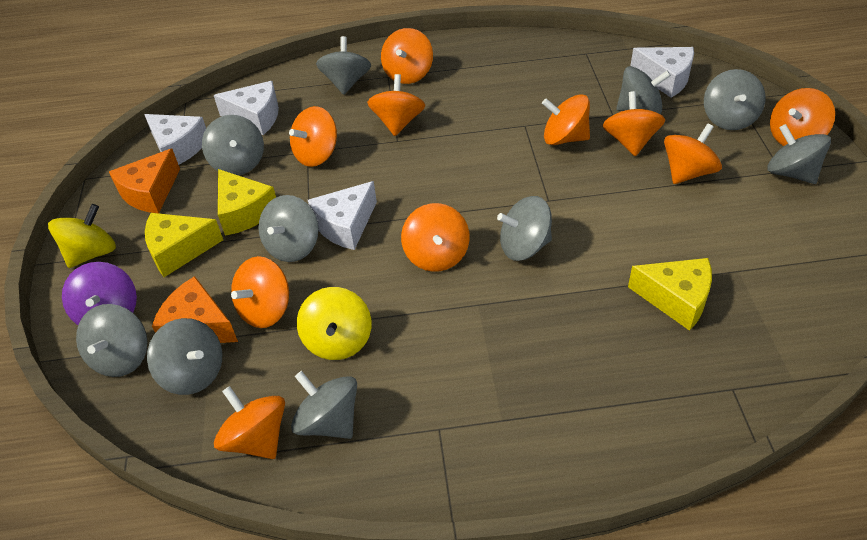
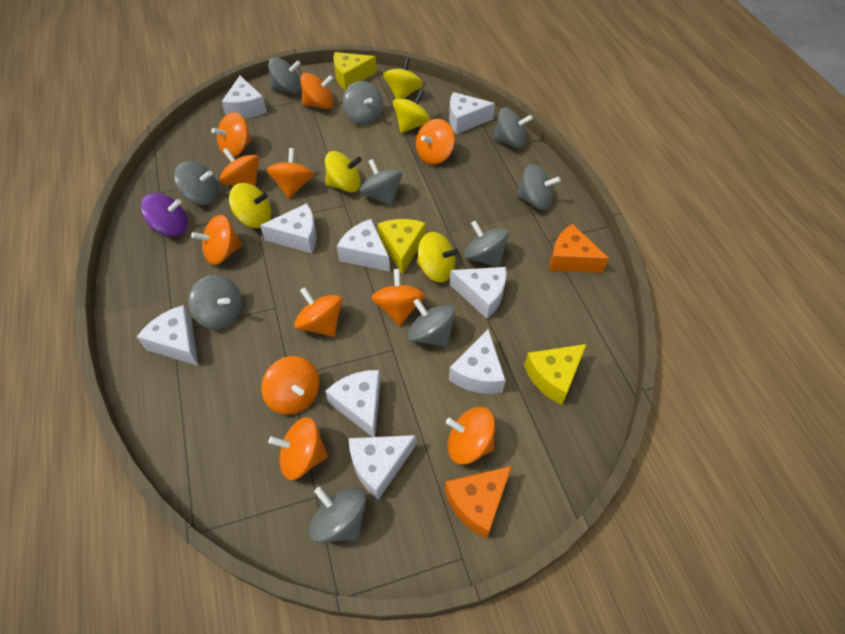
orange spinning top: [214,386,285,459] [231,256,289,328] [289,106,337,167] [367,74,425,136] [381,28,433,84] [401,203,470,272] [542,94,590,145] [602,91,665,156] [664,123,722,184] [770,88,835,146] = 10 -> [191,215,242,265] [211,112,252,157] [219,148,259,186] [261,356,320,415] [267,148,314,198] [268,417,328,480] [294,287,342,337] [300,73,334,109] [371,269,425,326] [416,119,455,165] [446,407,495,464] = 11
white cheese: [144,114,206,165] [214,81,279,135] [308,181,377,250] [631,47,694,98] = 4 -> [137,305,199,366] [222,76,267,118] [260,203,317,253] [325,370,381,437] [337,219,390,272] [349,435,416,500] [449,92,495,134] [449,267,507,319] [449,329,506,394] = 9
yellow spinning top: [48,204,116,268] [297,287,371,360] = 2 -> [229,183,271,228] [325,151,362,192] [383,58,423,99] [393,90,431,133] [417,232,459,283] = 5

